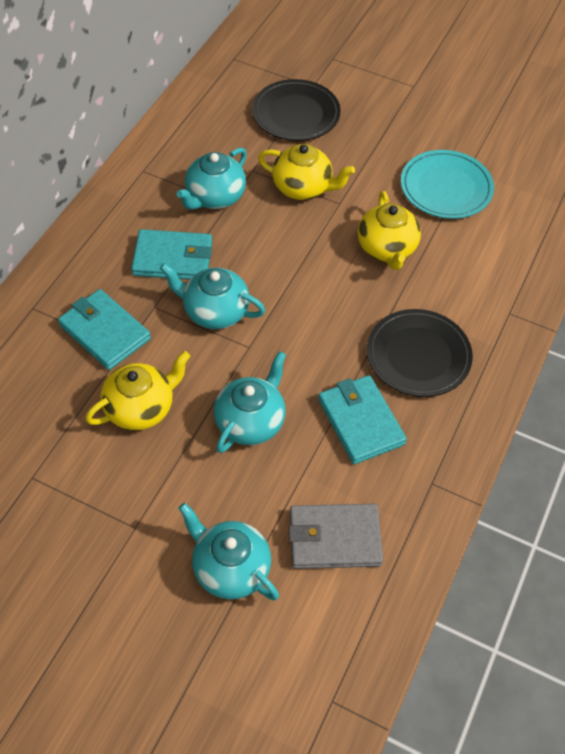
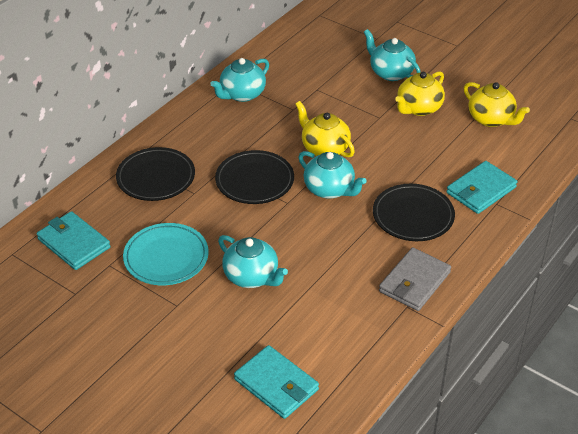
black plate: [252,79,341,141] [367,309,473,397] = 2 -> [116,147,195,201] [215,150,294,204] [373,184,455,241] = 3

